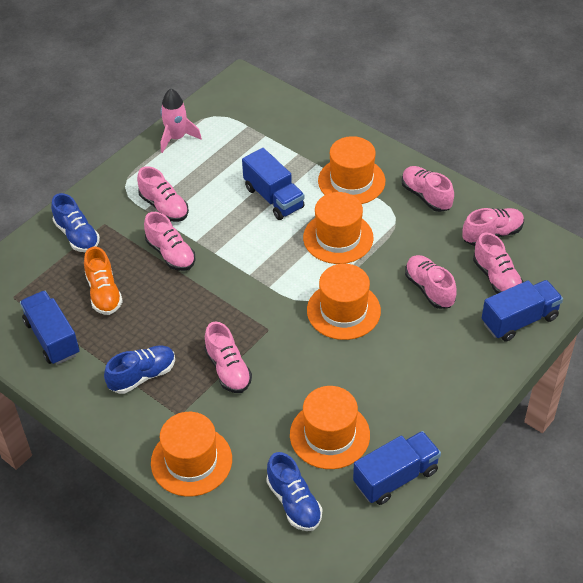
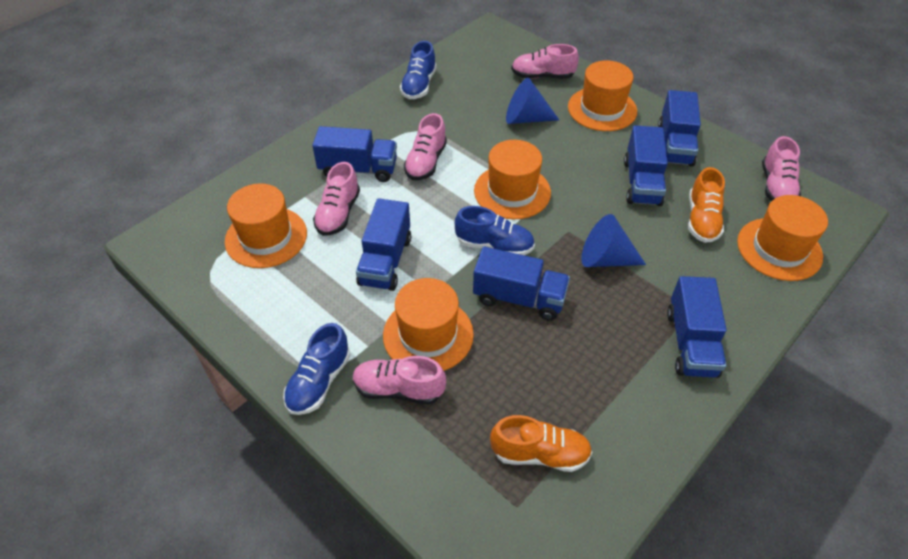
blue cone: none = 0 -> [506,78,559,124] [581,214,646,267] = 2
blue truck: [20,291,79,365] [242,148,305,220] [353,431,441,505] [482,280,563,342] = 4 -> [312,126,397,182] [356,198,411,291] [473,246,570,320] [624,125,668,206] [658,90,701,167] [667,276,727,378] = 6
orange shoe: [84,247,123,315] = 1 -> [490,415,592,472] [688,167,725,243] = 2
pink rocket: [160,88,202,153] = 1 -> none = 0
pink shoe: [137,166,189,222] [144,212,195,271] [204,321,252,393] [402,166,454,212] [405,255,457,309] [462,208,524,246] [473,232,523,294] = 7 -> [313,162,360,236] [353,356,446,404] [404,113,447,180] [511,44,579,79] [762,136,801,201] = 5

